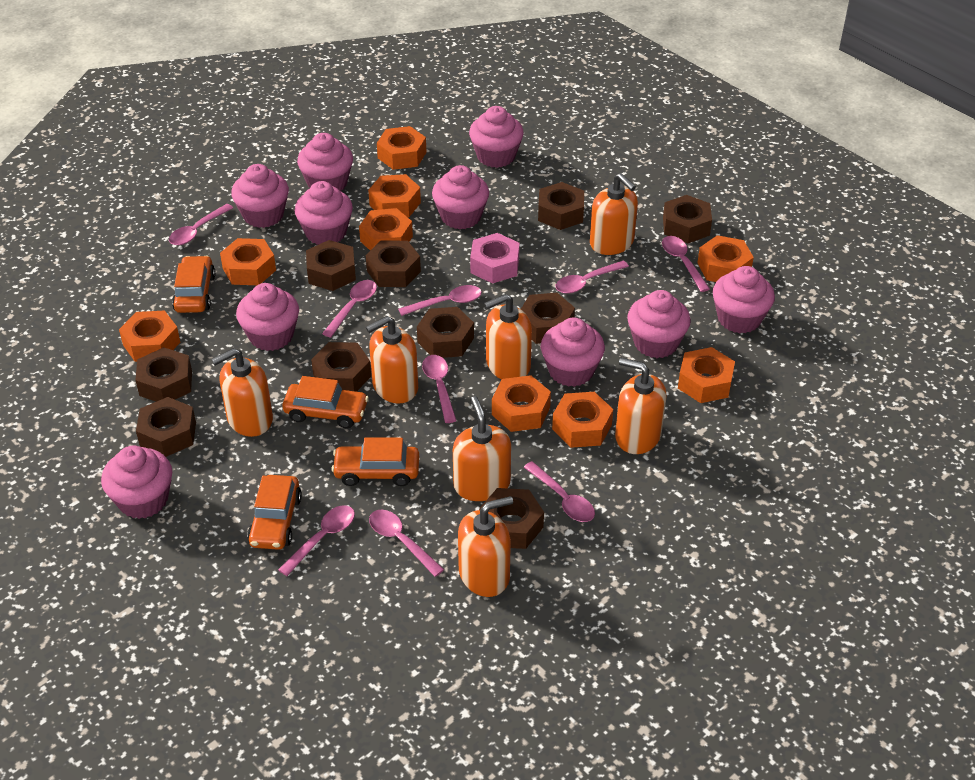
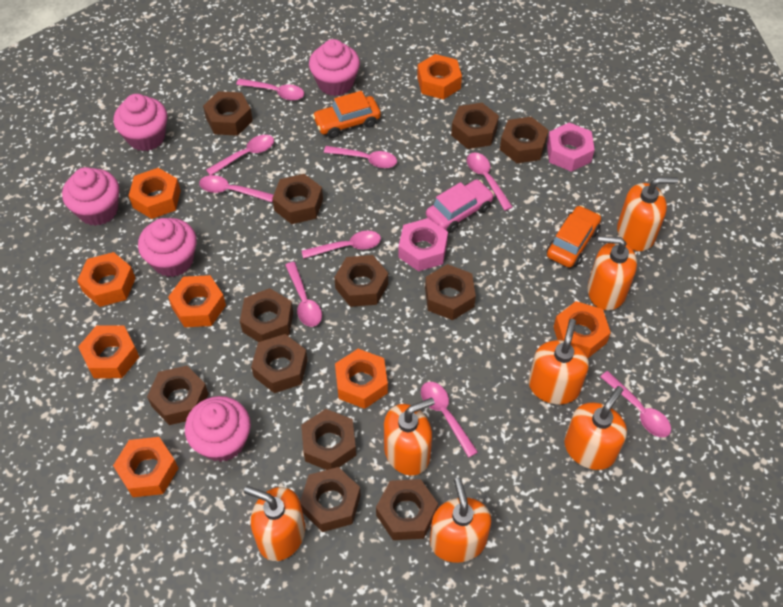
brown nut: [136,347,192,402] [136,397,196,457] [306,240,356,291] [311,342,371,392] [366,240,421,287] [417,307,474,358] [479,488,544,549] [521,293,575,344] [538,182,584,230] [663,195,712,243] = 10 -> [147,366,209,425] [203,91,253,136] [240,288,293,342] [251,334,307,393] [272,174,323,224] [300,467,361,532] [301,409,356,470] [334,255,388,307] [376,479,438,540] [425,264,476,320] [451,103,499,149] [500,117,549,163] = 12
orange car: [172,256,216,313] [247,475,302,550] [283,376,369,428] [331,437,419,486] = 4 -> [312,91,381,138] [547,205,601,268] = 2
orange nut: [119,311,180,362] [220,238,276,285] [359,208,413,251] [368,174,421,218] [377,126,426,170] [492,375,551,432] [552,392,613,448] [678,347,735,403] [698,235,754,282] = 9 -> [77,252,136,307] [78,325,139,378] [113,437,178,497] [129,168,181,219] [168,275,226,327] [335,349,388,409] [417,54,462,100] [554,301,611,358] = 8
pink car: none = 0 -> [426,179,494,233] = 1
pink cupcake: [101,445,172,519] [231,164,289,228] [236,283,299,351] [295,181,353,245] [297,133,353,191] [432,165,489,229] [469,106,524,168] [541,317,605,387] [627,290,691,358] [712,266,775,333] = 10 -> [62,167,119,226] [114,94,167,151] [138,218,197,277] [185,396,251,462] [309,39,360,96] = 5
pink nut: [470,233,520,284] = 1 -> [398,218,448,271] [547,122,595,172] = 2

